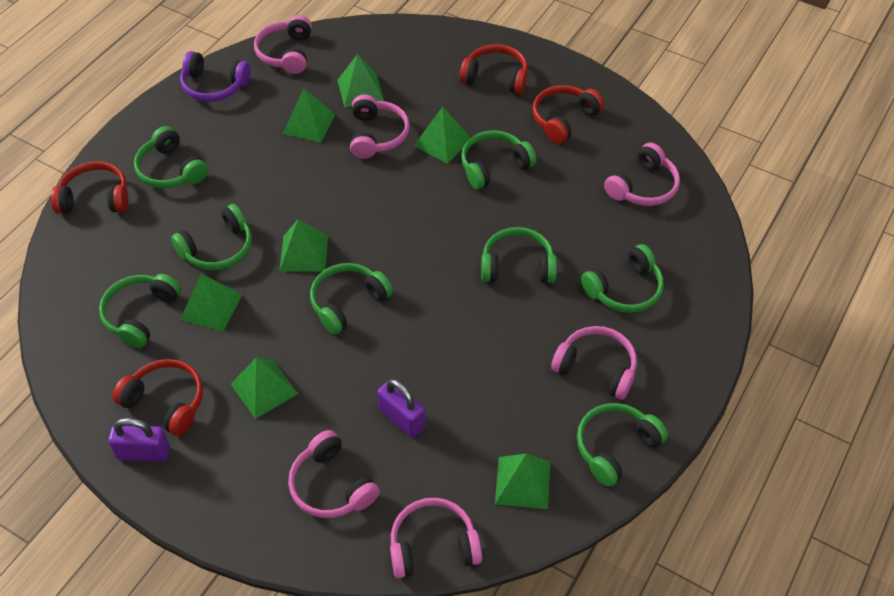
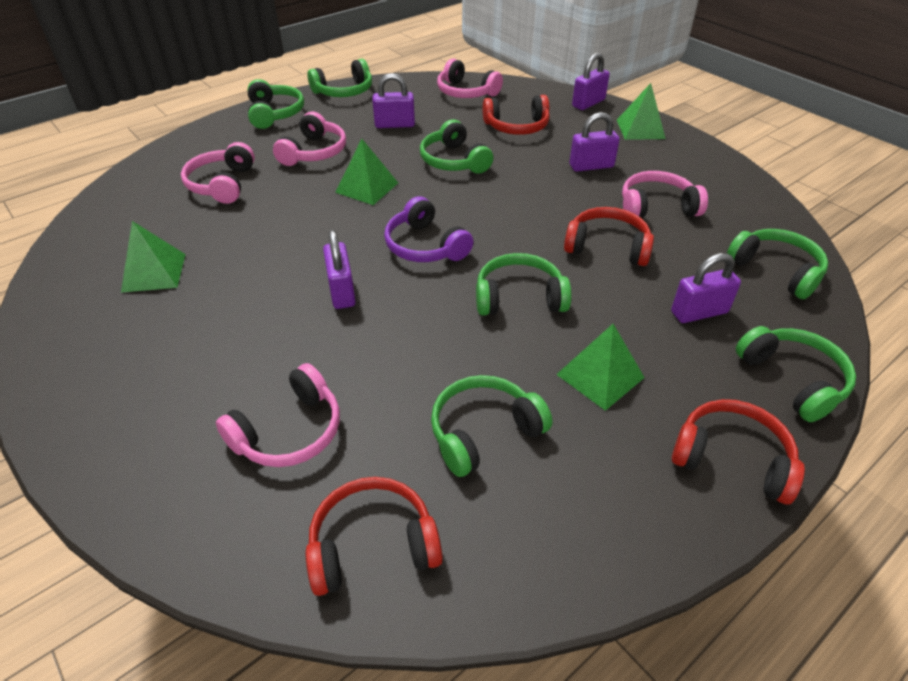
green headphones: [99,274,181,348] [134,126,208,188] [171,204,252,270] [310,263,393,335] [461,130,536,190] [481,227,557,283] [577,403,668,487] [581,244,664,313] = 8 -> [248,79,304,129] [308,59,372,97] [420,119,493,174] [431,375,552,477] [476,253,572,316] [727,229,828,299] [736,326,856,422] = 7
green pyramid: [180,274,242,331] [231,357,299,419] [279,219,328,271] [282,88,335,142] [337,54,384,107] [414,107,471,164] [495,453,550,509] = 7 -> [121,221,186,293] [335,139,398,205] [556,324,645,411] [617,83,666,140] = 4
pink headphones: [254,15,312,74] [288,430,380,518] [350,94,410,159] [390,498,482,578] [551,326,637,400] [604,143,680,206] = 6 -> [181,142,255,204] [216,363,340,467] [273,112,346,166] [437,59,503,98] [622,171,708,219] = 5
purple padlock: [108,418,170,462] [377,379,425,438] = 2 -> [323,230,356,309] [372,73,415,128] [569,112,620,172] [572,53,610,110] [671,253,741,323] = 5

